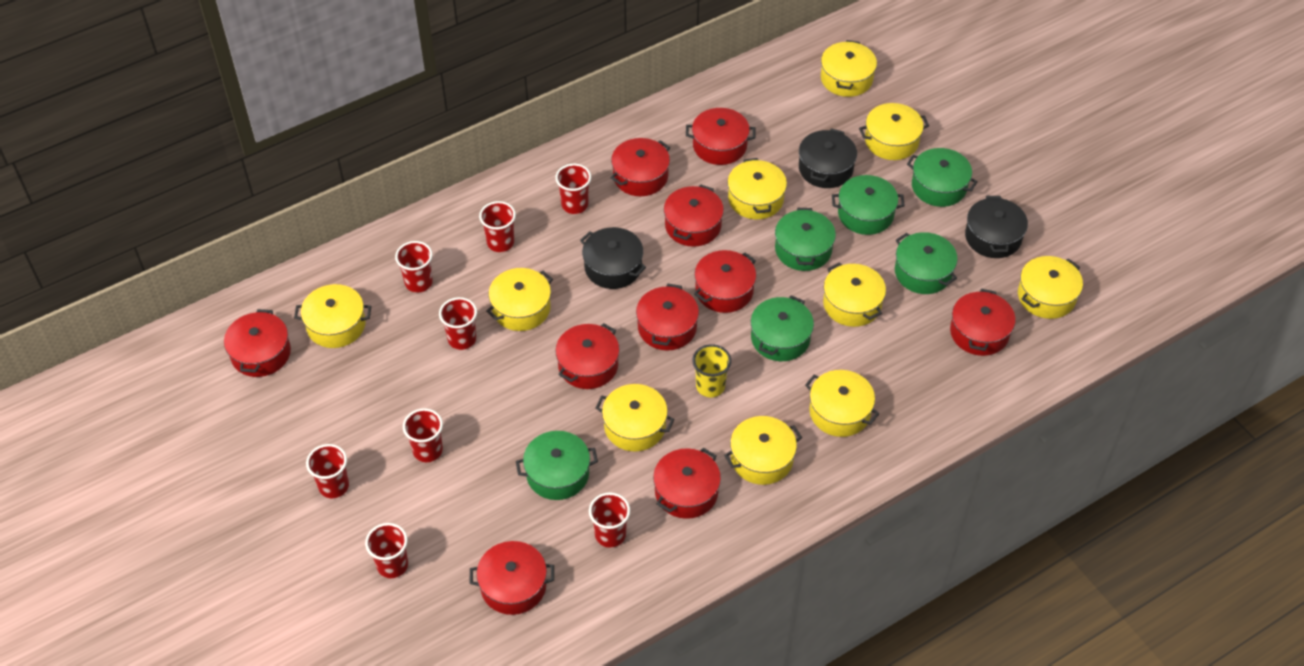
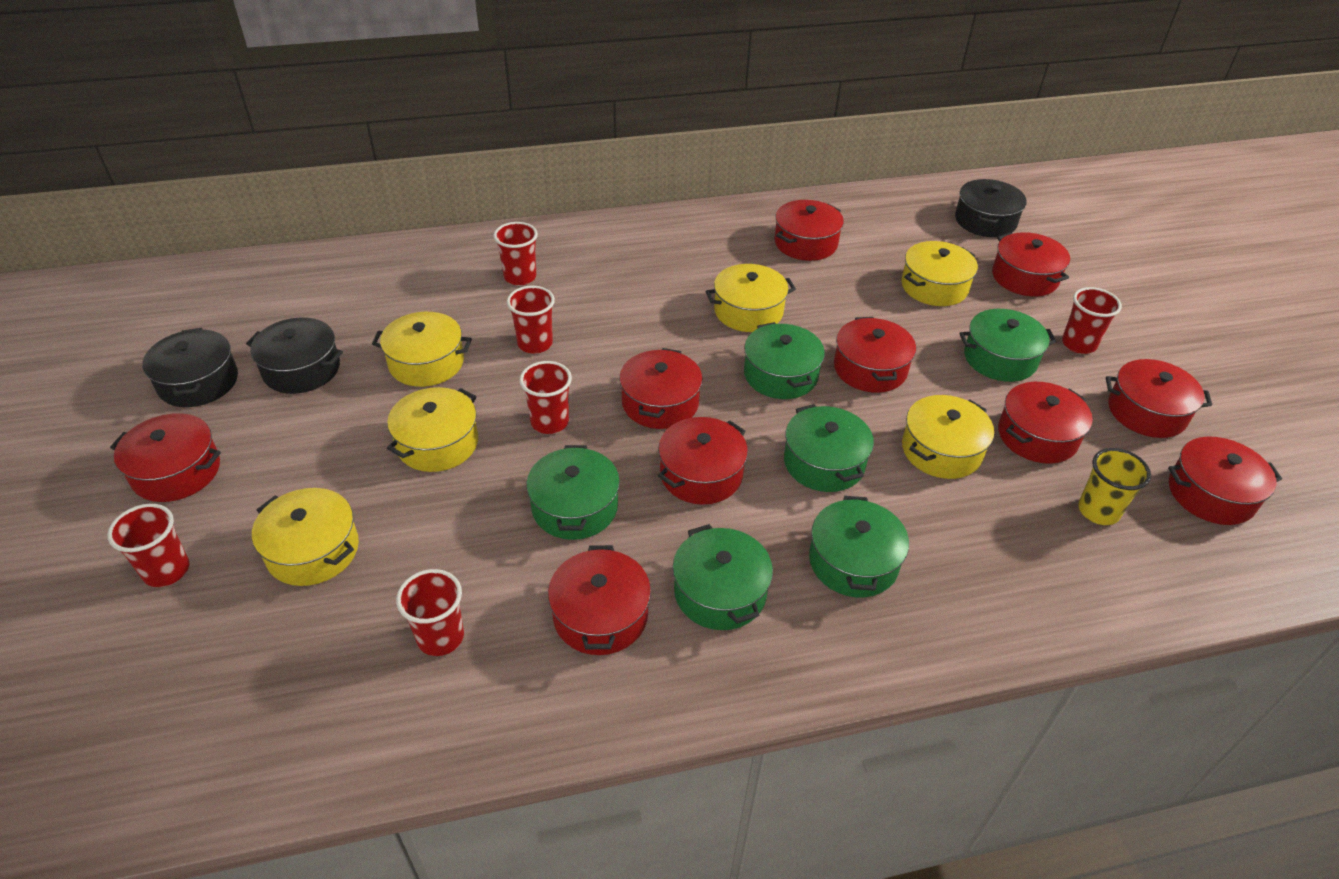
red cup: [306,444,349,498] [365,523,408,578] [395,241,433,293] [403,408,443,462] [439,297,477,350] [479,201,516,252] [555,164,591,214] [589,492,630,548] = 8 -> [107,504,190,587] [396,569,464,656] [493,222,538,286] [507,286,555,354] [519,361,572,434] [1062,287,1122,354] = 6
yellow pot: [294,284,371,348] [486,268,553,331] [595,384,675,451] [724,416,802,485] [728,158,787,219] [805,370,880,437] [821,40,877,97] [823,262,886,327] [859,103,929,160] [1018,256,1083,319] = 10 -> [252,488,359,586] [372,312,472,387] [387,387,478,472] [705,264,796,332] [901,241,978,306] [902,395,994,479] = 6

